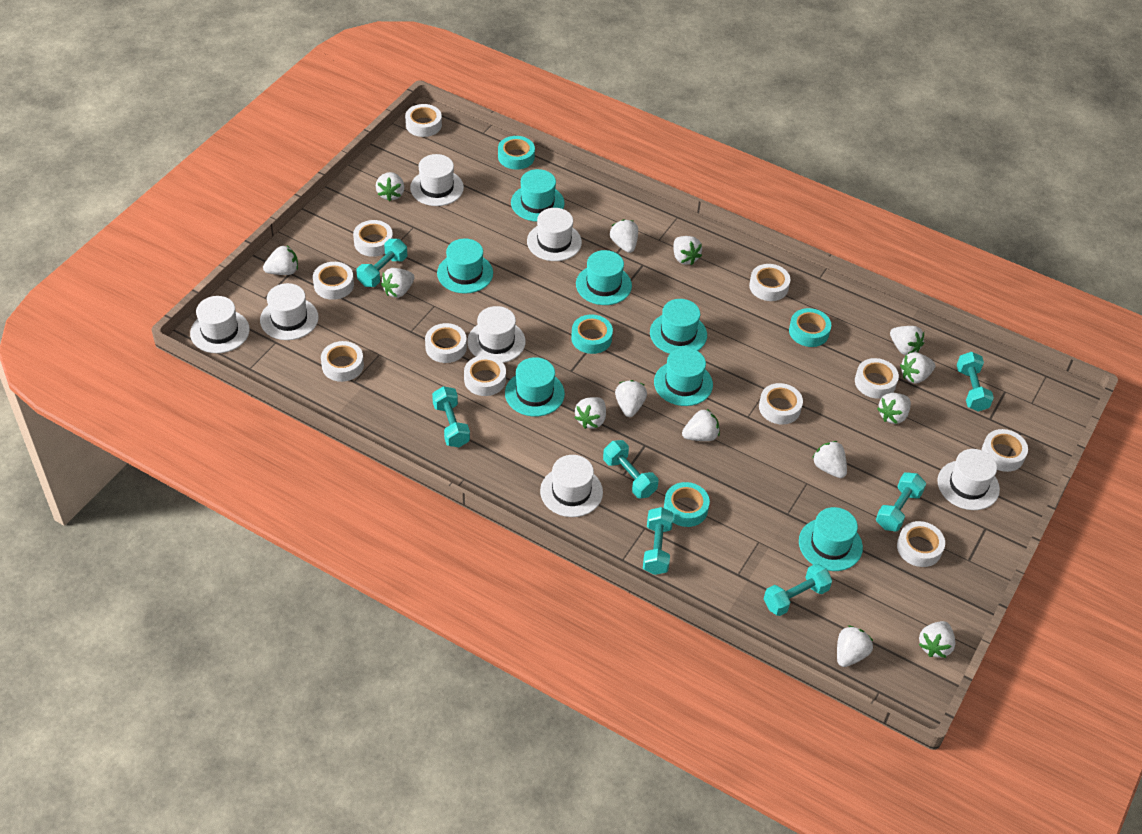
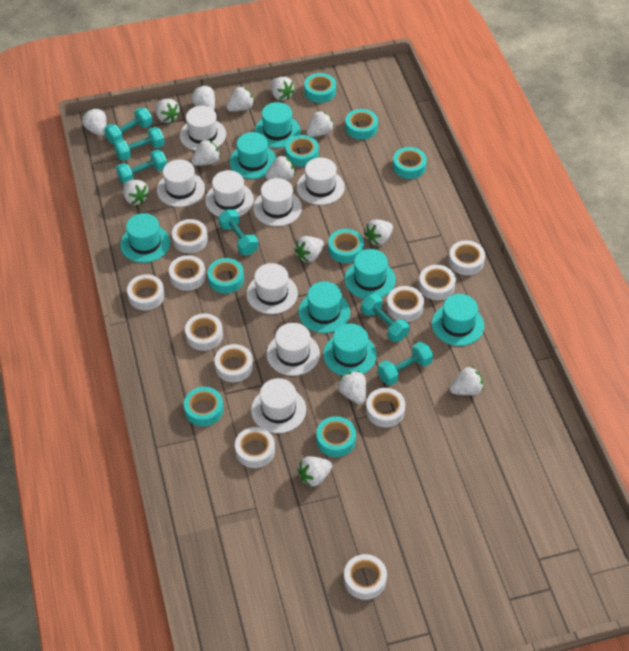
turquoise dumbbell: [357,239,407,287] [432,386,470,447] [603,440,658,498] [643,507,674,575] [764,564,832,616] [876,472,926,532] [957,352,994,412] = 7 -> [104,107,153,144] [114,127,165,161] [116,149,167,184] [218,209,258,255] [361,294,409,342] [378,342,433,386] = 6
turquoise tape: [498,136,535,169] [571,314,613,354] [664,482,710,527] [789,308,831,347] = 4 -> [184,387,224,426] [208,258,244,293] [285,135,319,167] [304,73,336,103] [316,416,356,457] [328,229,364,263] [345,109,378,140] [393,147,427,179] = 8
white hat: [190,296,250,353] [260,283,319,340] [410,154,464,206] [467,306,526,363] [527,208,582,261] [540,455,603,517] [937,449,1000,510] = 7 -> [157,159,205,207] [180,106,226,151] [205,170,254,217] [246,263,298,314] [251,378,306,433] [253,178,302,226] [266,323,320,376] [297,157,345,205] = 8

